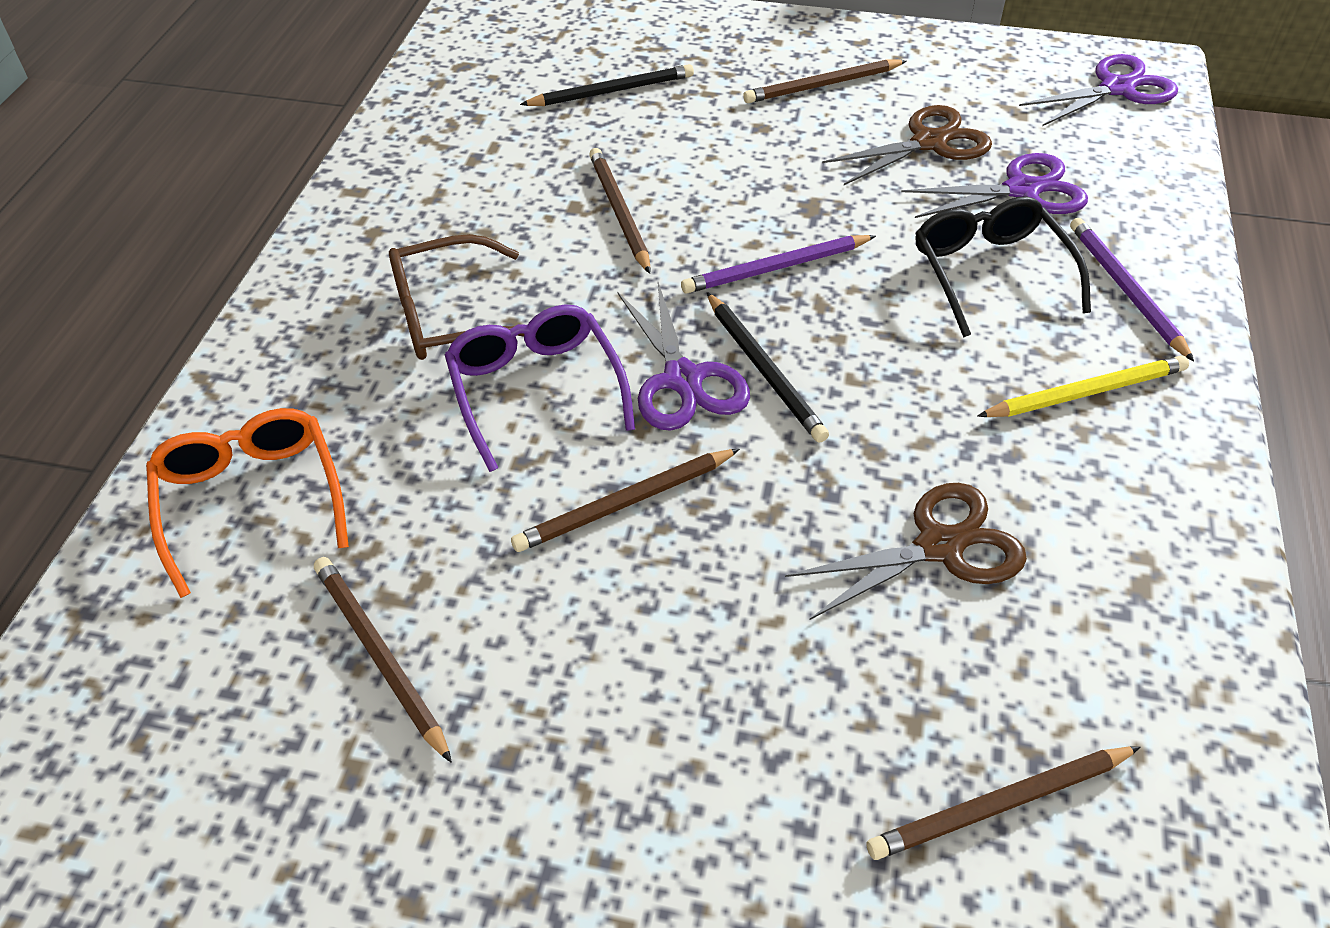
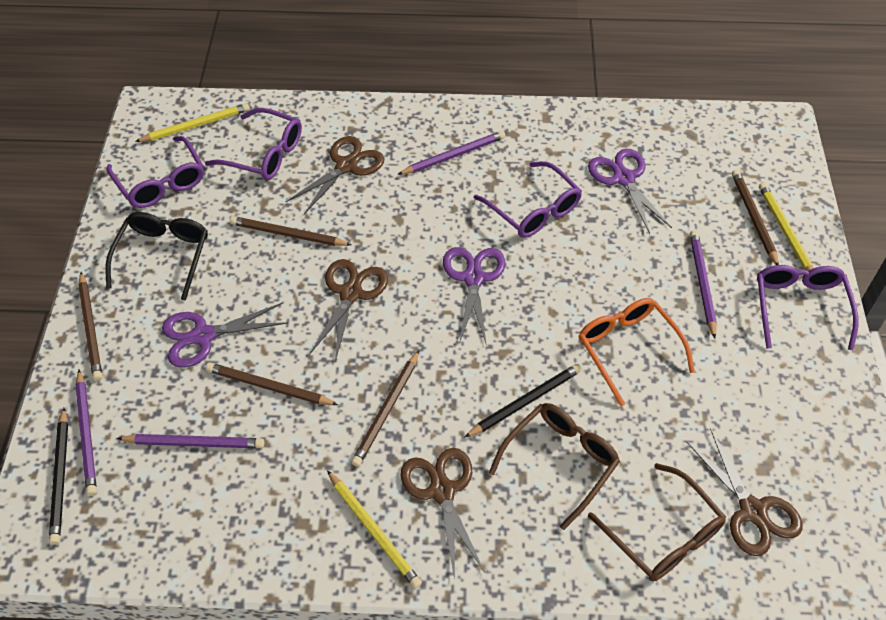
brown glasses: [389,234,524,360] = 1 -> [489,403,620,530] [588,463,726,581] = 2
brown scissors: [785,483,1027,620] [822,105,992,185] = 2 -> [286,136,384,214] [309,259,388,362] [400,448,485,579] [686,428,802,556] = 4
purple glasses: [445,304,635,472] = 1 -> [107,136,204,208] [205,108,302,180] [474,161,582,238] [757,265,859,350] = 4
purple pencil: [681,235,876,294] [1070,218,1194,362] = 2 -> [75,370,97,496] [117,434,264,448] [397,131,505,175] [690,230,717,339] = 4
yellow pencil: [977,355,1189,417] = 1 -> [135,103,250,142] [327,470,422,589] [759,183,813,271] = 3

